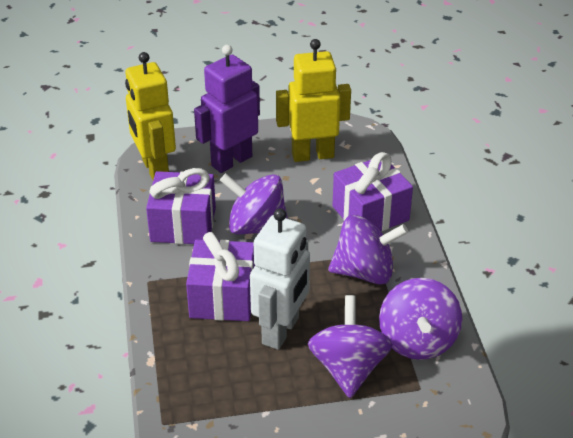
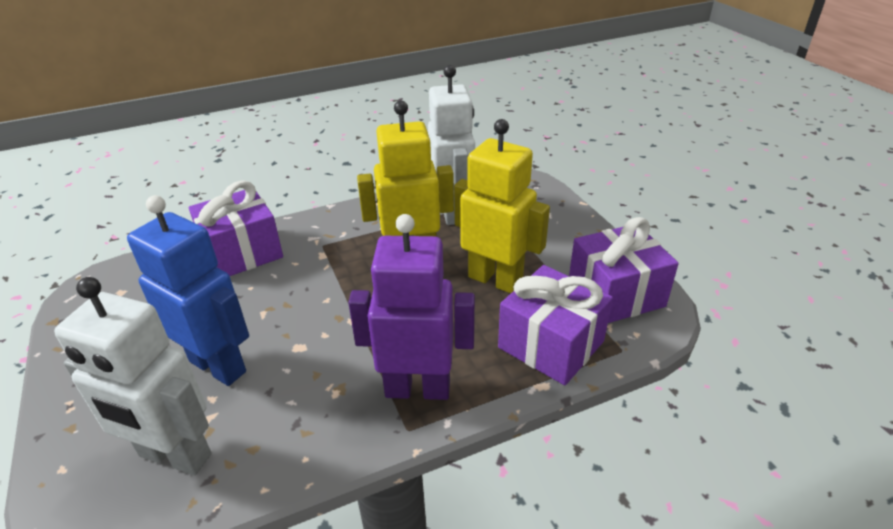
blue robot: none = 0 -> [127,195,249,386] = 1
purple spinning top: [220,173,288,235] [308,295,393,398] [328,215,408,285] [379,278,462,360] = 4 -> none = 0
white robot: [250,208,310,350] = 1 -> [54,277,212,475] [428,65,475,225] = 2

